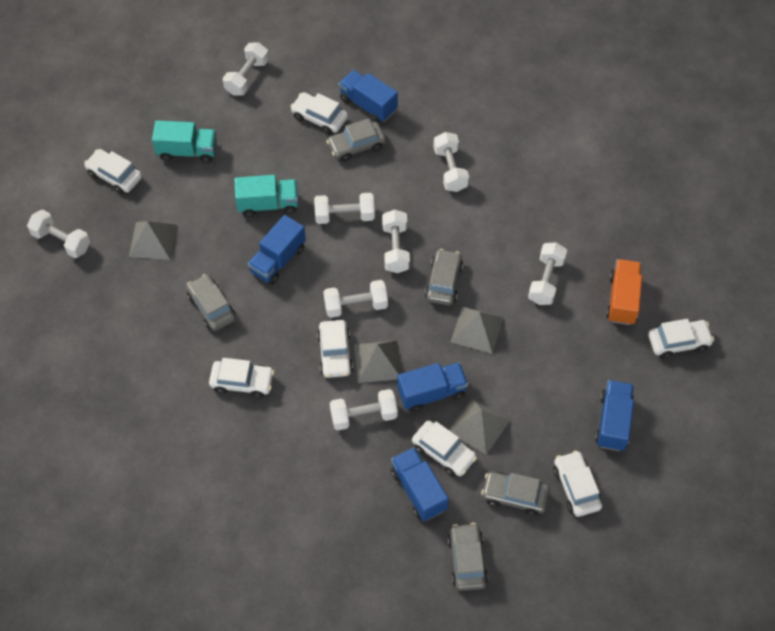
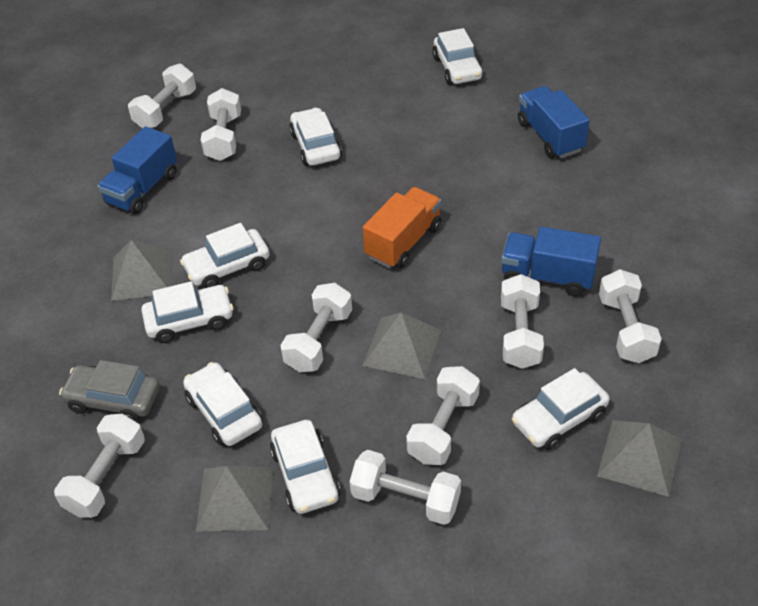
blue truck: [248,215,306,285] [339,70,398,123] [391,447,449,521] [397,362,468,412] [595,380,634,451] = 5 -> [97,126,177,214] [501,227,601,296] [518,86,590,158] = 3
grey car: [186,274,236,331] [326,118,386,162] [425,249,463,305] [447,523,488,591] [481,472,550,516] = 5 -> [59,360,160,422] = 1
turquoise truck: [152,120,217,163] [234,175,298,217] = 2 -> none = 0

